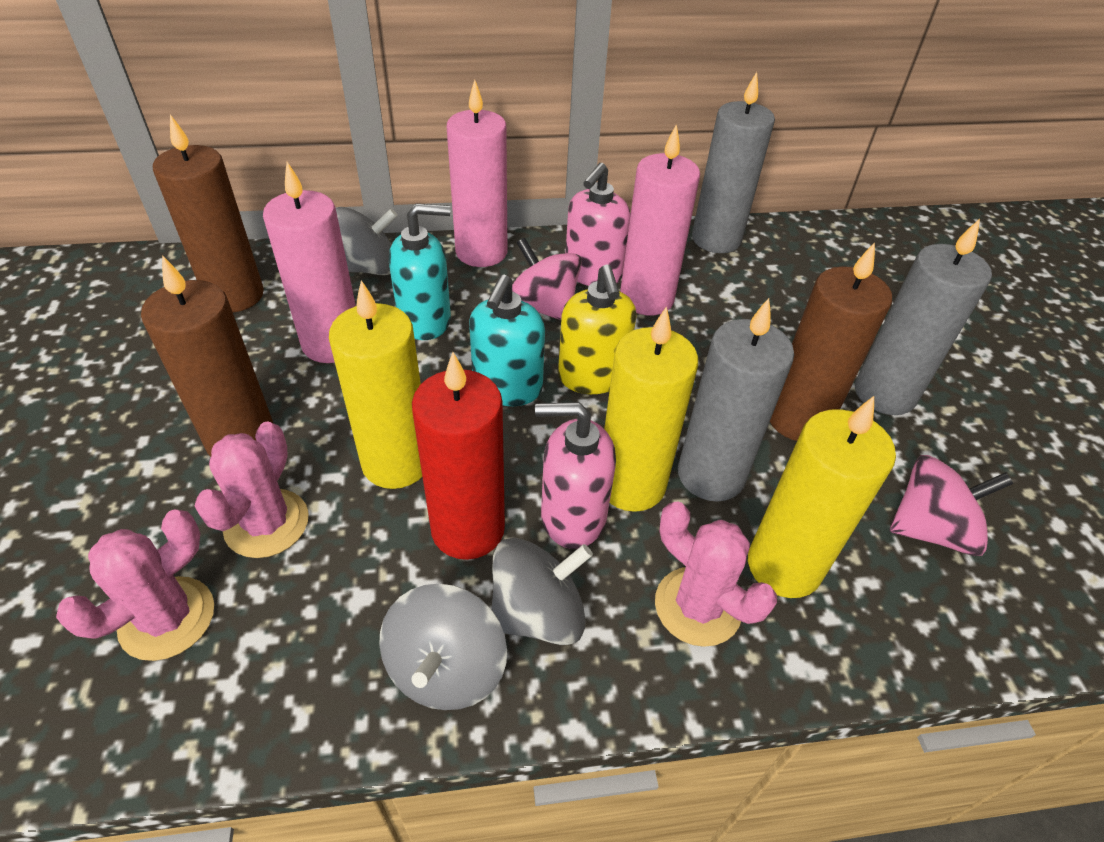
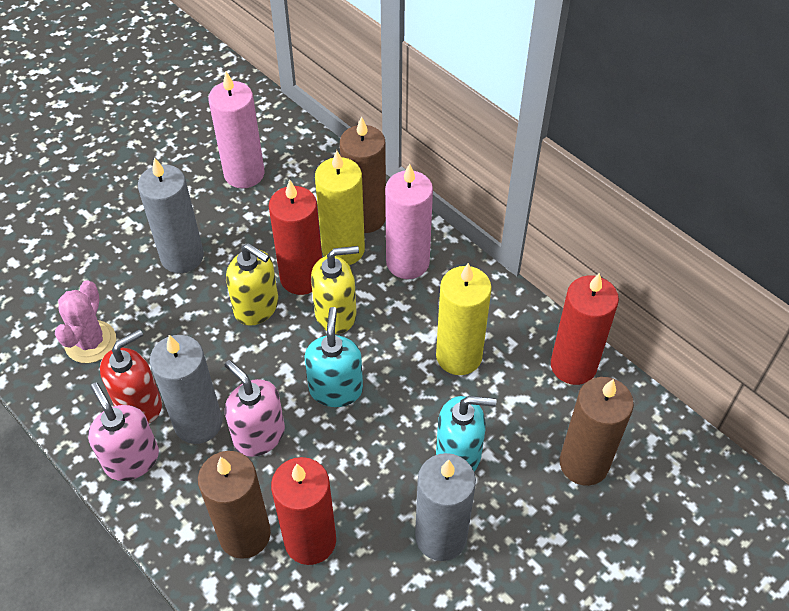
grey spinning top: [336,207,397,275] [379,584,507,710] [491,538,593,645] = 3 -> none = 0
pink cactus: [56,509,214,661] [195,421,309,558] [655,501,777,647] = 3 -> [55,280,116,363] = 1
pink candle: [263,162,356,363] [447,79,508,267] [620,124,700,315] = 3 -> [208,71,264,188] [385,163,433,279] = 2
pink spinning top: [512,238,582,320] [890,455,1013,556] = 2 -> none = 0
red candle: [412,352,505,560] = 1 -> [269,179,322,295] [271,457,336,565] [551,273,619,385] = 3
red soap dispenser: none = 0 -> [100,329,162,423] = 1
yellow candle: [329,280,422,489] [604,306,698,512] [748,396,896,598] = 3 -> [315,150,365,265] [436,263,492,375] = 2
yellow soap dispenser: [558,264,636,394] = 1 -> [226,243,279,326] [311,246,359,334] = 2

